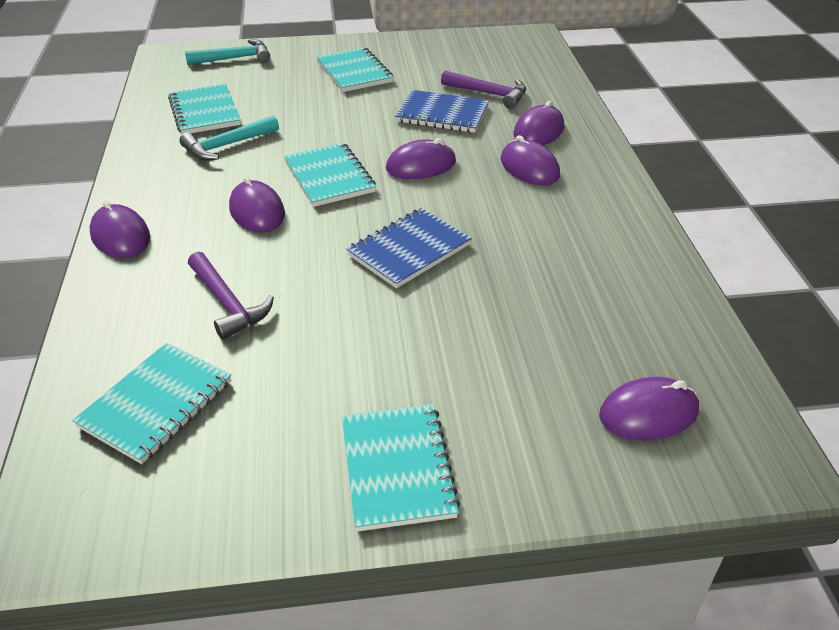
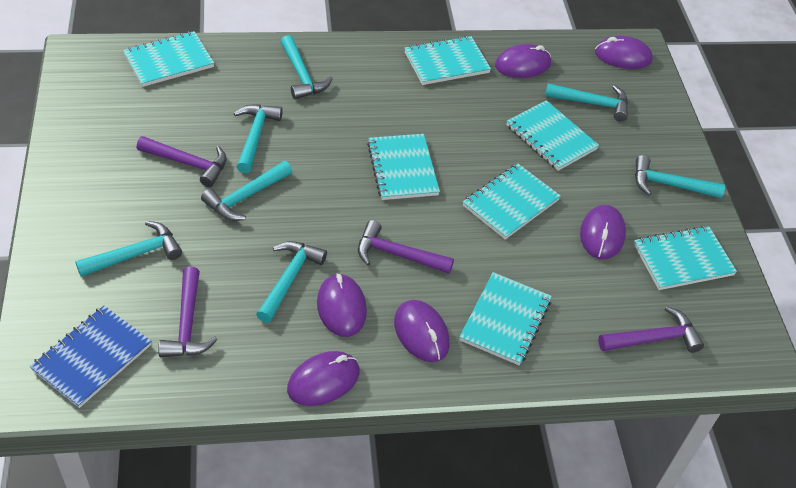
blue notebook: [346,208,472,288] [395,90,489,133] = 2 -> [30,306,152,408] = 1
purple hammer: [188,252,274,340] [441,70,526,109] = 2 -> [137,136,227,187] [158,267,218,357] [358,220,454,274] [598,306,704,353] = 4
turquoise hammer: [180,115,279,160] [185,39,270,65] = 2 -> [75,221,182,277] [201,161,292,221] [234,104,283,173] [256,241,327,323] [281,35,333,99] [545,83,628,122] [635,155,725,198] = 7
turquoise notebook: [72,343,231,464] [168,84,241,134] [284,142,376,207] [316,47,393,92] [342,404,460,532] = 5 -> [123,31,214,87] [367,134,440,200] [404,36,491,85] [459,272,552,366] [463,163,561,240] [506,100,599,171] [634,226,737,290] = 7

